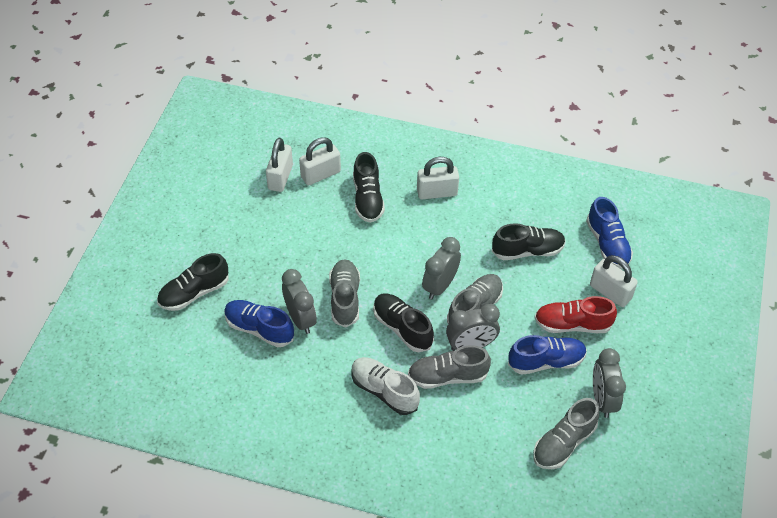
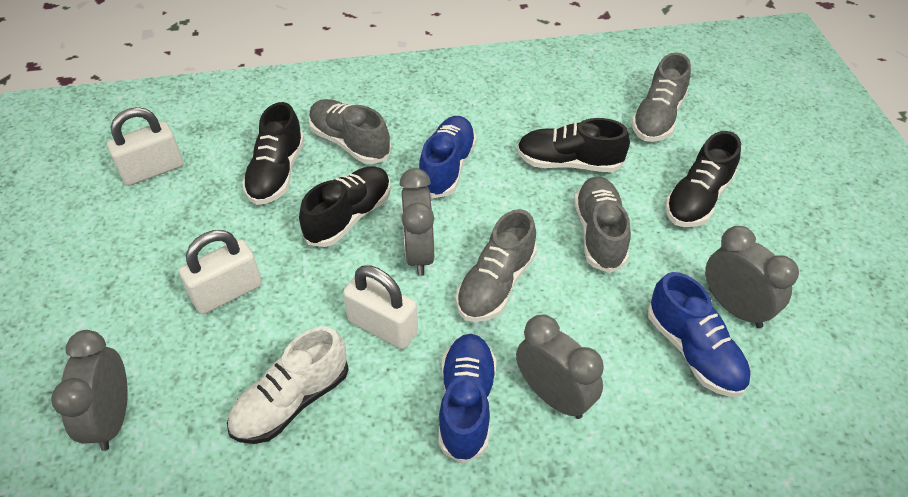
red shoe: [534,296,617,333] = 1 -> none = 0
white padlock: [266,138,293,192] [299,137,341,185] [417,157,459,199] [590,255,638,307] = 4 -> [107,107,183,186] [179,230,262,314] [343,265,418,349] = 3

